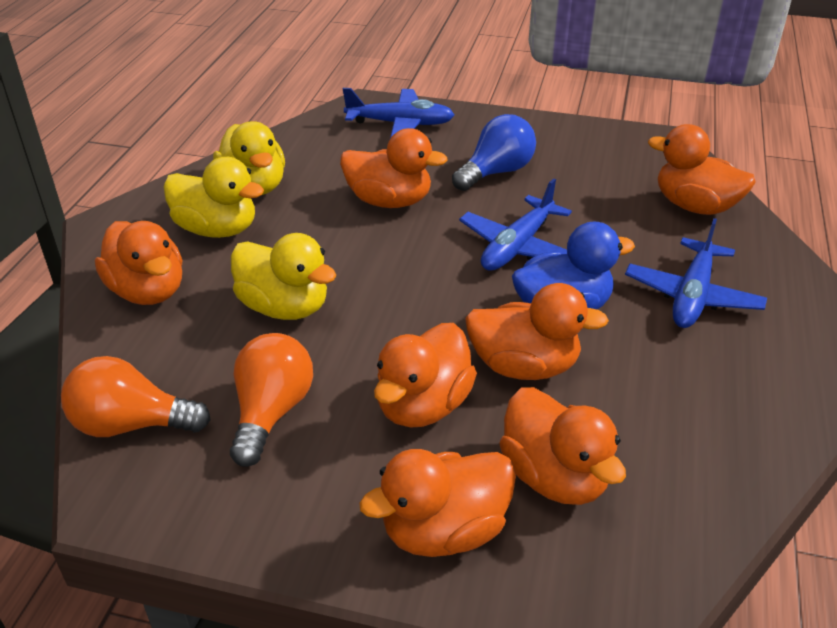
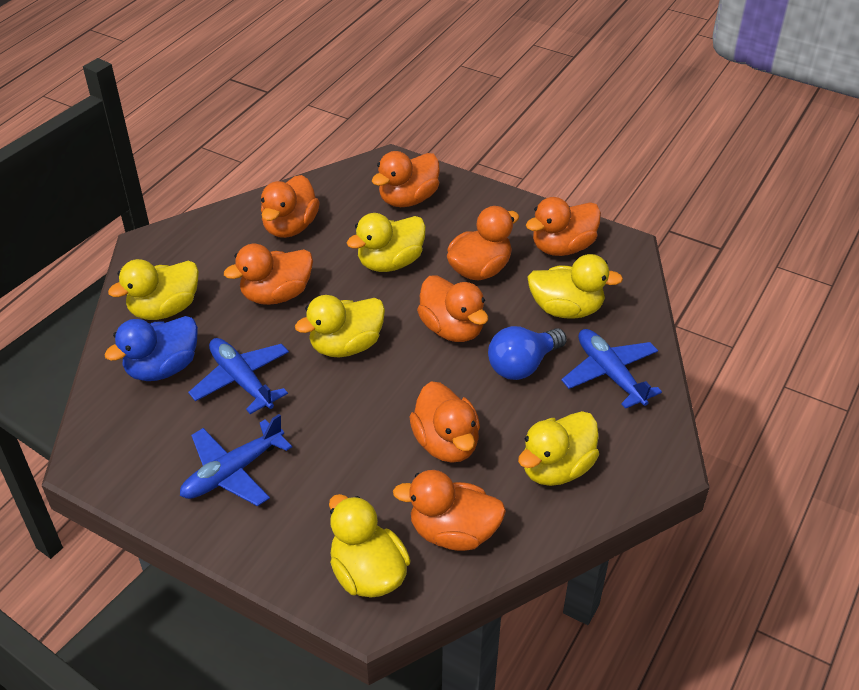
orange duck: [95,221,182,305] [340,128,448,208] [359,449,516,557] [374,323,477,428] [465,283,609,380] [499,387,626,505] [648,124,756,215] = 7 -> [224,244,313,305] [261,175,320,238] [372,151,440,207] [393,470,506,551] [410,382,480,463] [417,275,488,342] [447,206,519,281] [526,197,601,256] = 8
orange light bulb: [61,356,211,437] [230,333,313,467] = 2 -> none = 0
yellow duck: [163,157,264,238] [213,121,285,195] [231,233,336,320] = 3 -> [108,259,199,320] [295,295,385,357] [329,494,411,598] [347,213,426,272] [518,411,599,486] [528,254,623,319] = 6

